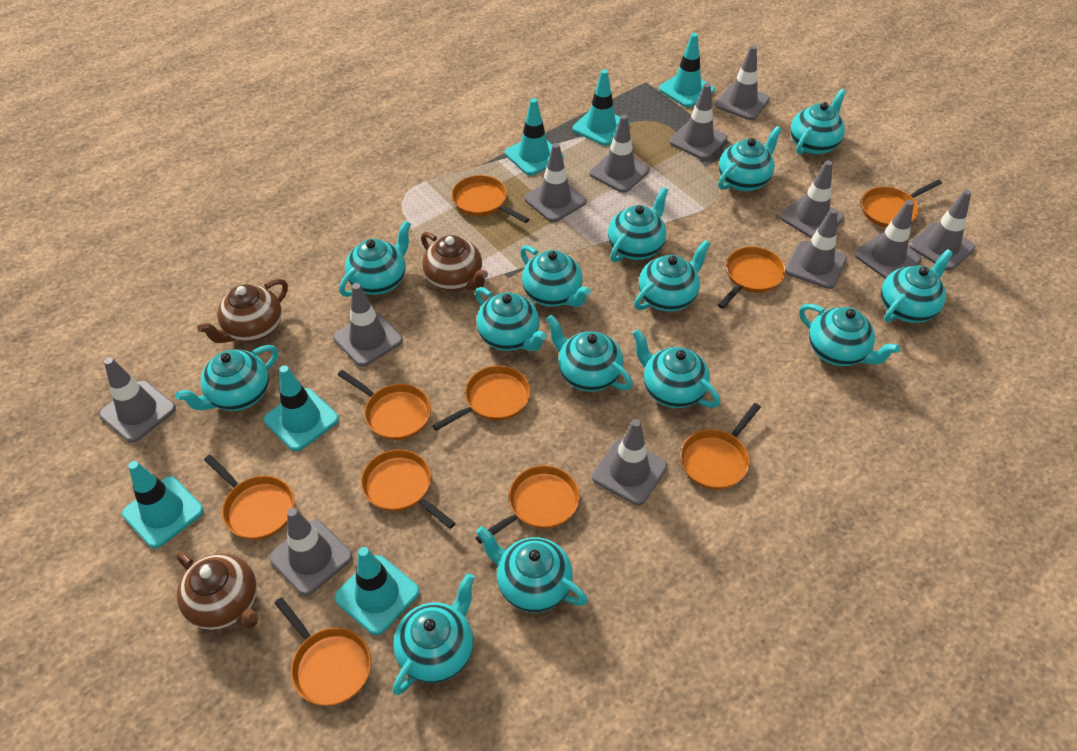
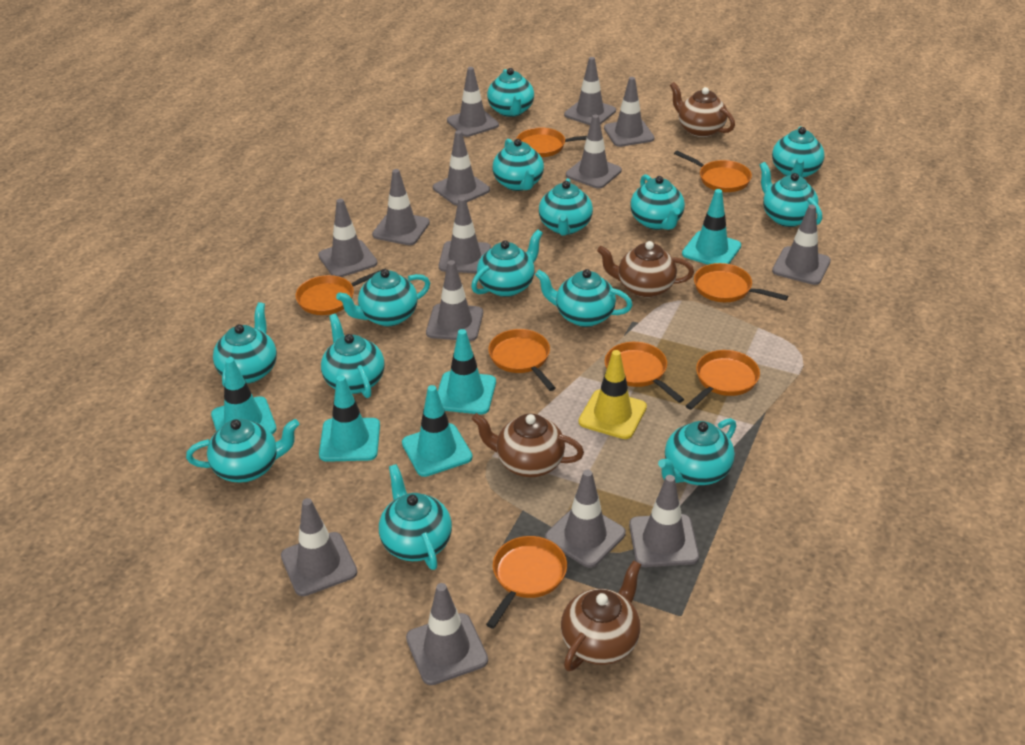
brown teapot: [175,551,258,630] [197,279,288,343] [421,232,488,291] = 3 -> [472,413,584,477] [561,560,641,671] [597,241,694,298] [670,82,735,137] = 4
grey traffic cone: [99,357,176,443] [269,508,352,596] [333,283,403,367] [524,143,586,222] [590,115,649,193] [592,419,667,505] [669,83,727,160] [715,45,770,120] [780,160,844,239] [786,208,847,289] [854,200,922,279] [909,189,976,271] = 12 -> [281,498,357,596] [318,199,377,277] [372,169,430,245] [406,583,488,685] [426,260,483,341] [433,130,490,205] [439,197,491,273] [447,67,499,137] [545,470,626,568] [564,57,616,125] [566,115,622,189] [604,77,654,147] [629,475,699,567] [772,205,831,285] = 14
orange pan: [204,455,294,540] [275,597,371,706] [338,370,431,440] [361,449,456,529] [432,365,531,431] [452,175,529,223] [476,465,580,544] [680,403,761,490] [718,247,786,309] [861,179,942,228] = 10 -> [295,268,386,315] [486,536,567,629] [488,329,556,391] [516,128,587,157] [605,342,684,403] [674,150,752,192] [686,350,760,410] [694,263,788,302] = 8
turquoise traffic cone: [122,461,204,549] [264,365,339,451] [334,547,420,635] [505,98,564,175] [573,69,630,146] [659,33,715,107] = 6 -> [211,358,277,434] [319,375,380,462] [402,385,473,477] [438,329,496,414] [682,189,741,265] = 5
yellow traffic cone: none = 0 -> [579,350,647,439] = 1

